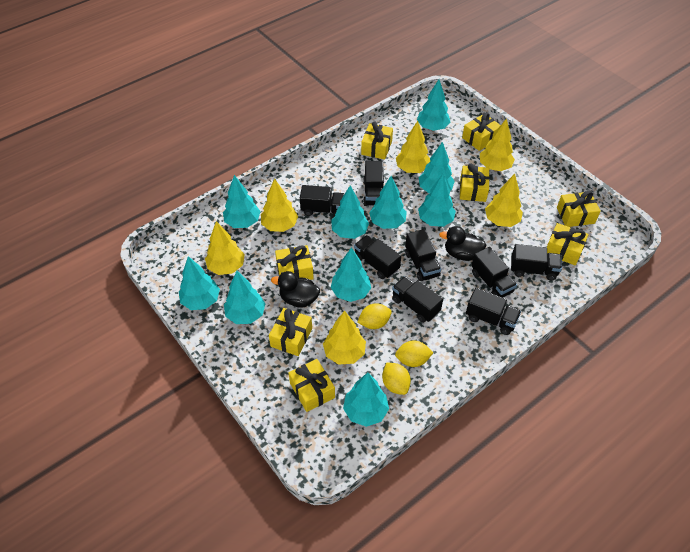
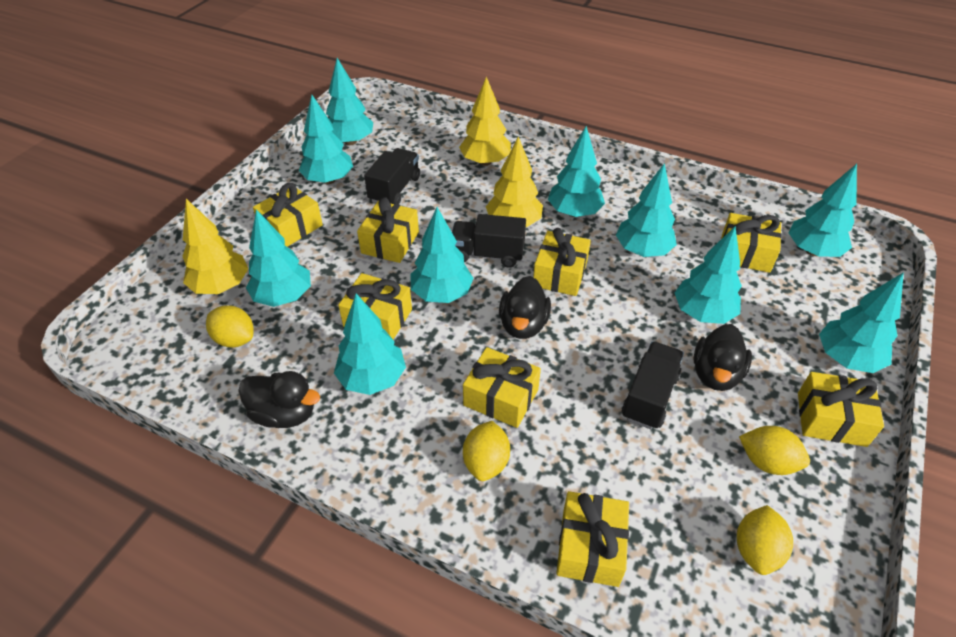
black duck: [271,271,320,308] [439,226,486,261] = 2 -> [238,371,320,428] [499,276,551,339] [693,324,752,391] = 3
black truck: [300,185,345,217] [354,235,401,279] [363,161,384,206] [392,276,443,323] [405,229,441,281] [466,288,521,335] [471,247,517,298] [511,244,562,280] = 8 -> [364,148,420,204] [452,214,526,268] [622,341,684,429] = 3
yellow lemon: [357,303,392,329] [382,362,411,395] [395,341,433,367] = 3 -> [206,305,254,348] [463,421,510,481] [737,505,793,575] [739,426,810,475] = 4
yellow tree: [205,221,245,275] [261,178,298,232] [323,311,366,365] [396,121,430,173] [480,118,515,171] [485,174,523,227] = 6 -> [183,199,248,294] [459,77,511,166] [486,136,543,227] = 3

